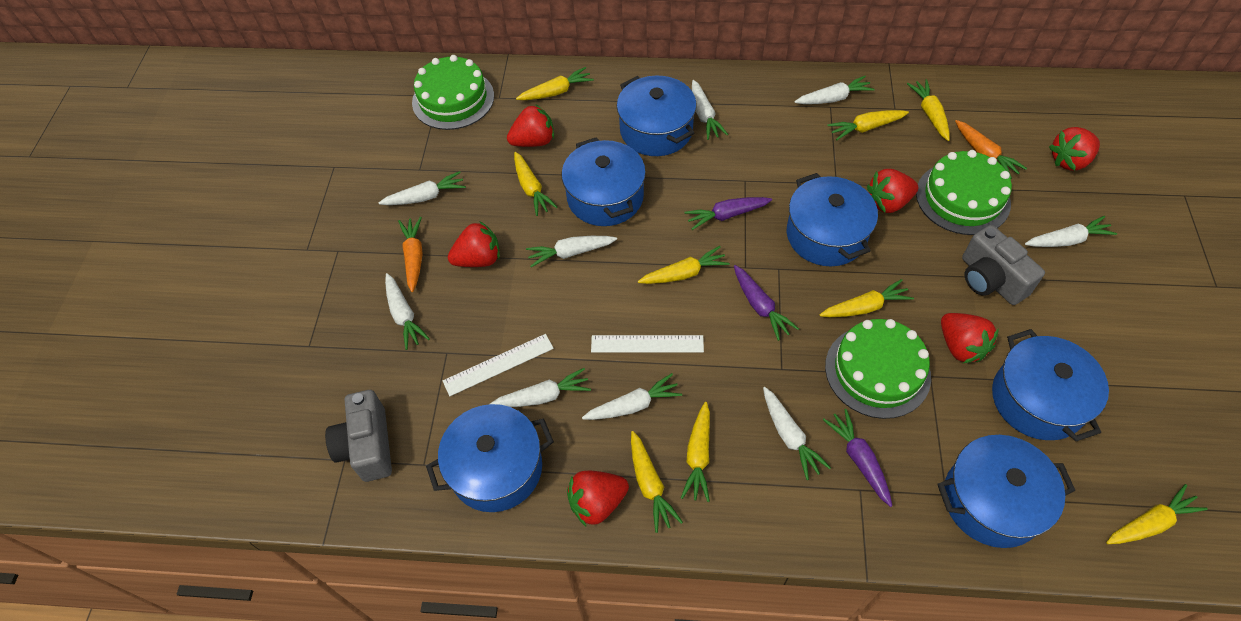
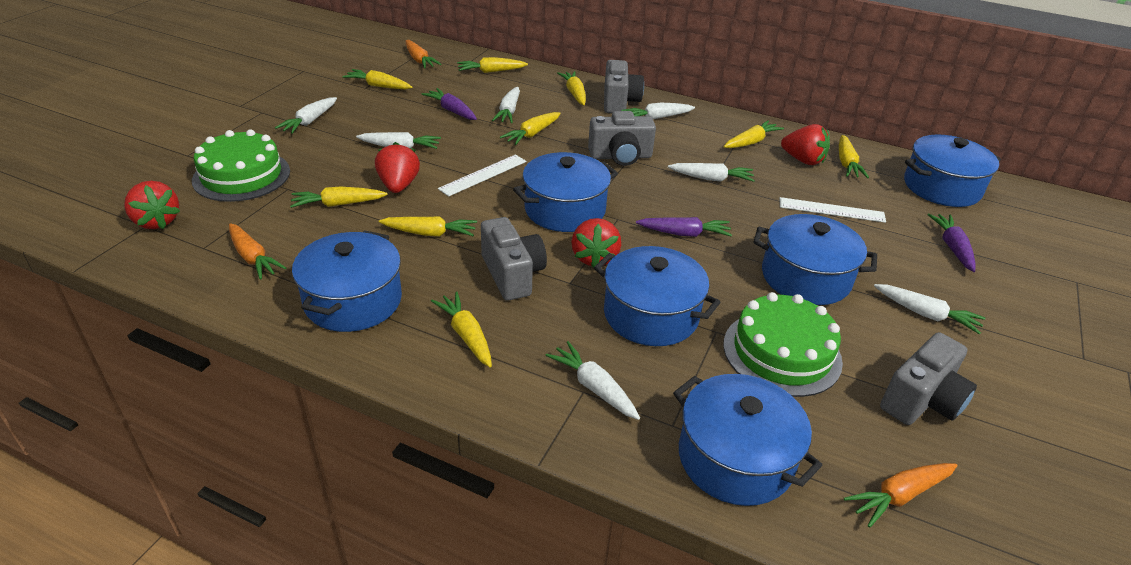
green cake: [412,55,494,130] [825,319,931,419] [916,150,1012,235] = 3 -> [192,129,290,202] [723,292,843,397] = 2
grey camera: [325,390,392,482] [962,225,1045,305] = 2 -> [481,217,547,301] [588,111,656,166] [604,60,644,113] [880,332,977,425] = 4
orange carrot: [398,217,423,292] [955,120,1027,179] = 2 -> [229,223,286,280] [406,40,441,68] [844,463,958,528] = 3
red strawberry: [448,221,500,267] [507,104,554,147] [567,471,629,526] [867,169,918,213] [941,313,999,363] [1049,127,1100,171] = 6 -> [124,181,180,229] [375,142,420,193] [572,218,621,268] [781,124,830,165] = 4
white carrot: [379,171,466,205] [385,273,430,350] [490,368,591,407] [526,236,617,267] [582,373,682,420] [692,80,728,140] [763,387,831,480] [794,76,875,104] [1025,216,1117,247] = 9 -> [275,97,337,134] [356,132,441,149] [492,87,520,123] [545,341,640,420] [621,103,695,119] [668,163,755,182] [874,284,985,335] = 7

